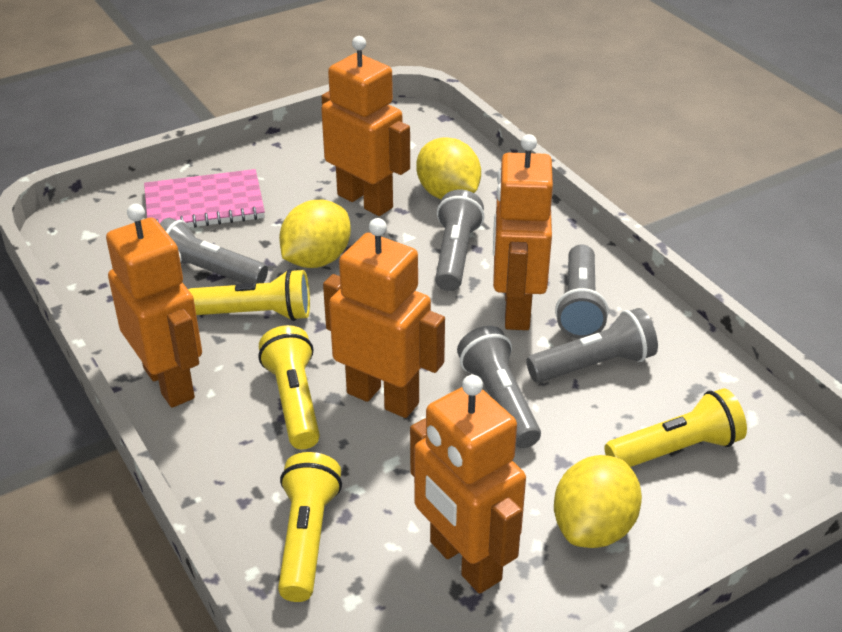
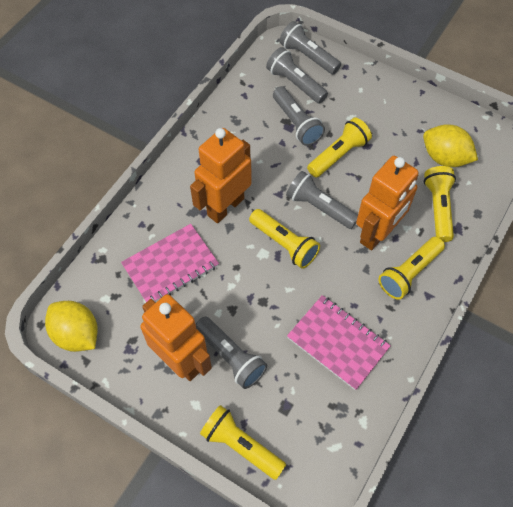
orange robot: [106,204,202,408] [321,36,410,216] [323,218,445,418] [410,375,526,594] [493,134,553,330] = 5 -> [140,294,212,381] [190,128,252,223] [356,156,419,250] = 3
pink notebook: [144,169,265,228] = 1 -> [121,224,219,303] [287,295,391,390] = 2
yellow flashlight: [188,269,310,321] [258,325,320,449] [278,452,342,602] [604,388,747,467] = 4 -> [200,405,286,480] [249,209,320,269] [307,118,372,177] [378,237,445,300] [424,166,456,242] = 5
yellow lemon: [279,200,351,268] [416,137,481,199] [554,455,642,548] = 3 -> [45,301,98,352] [423,124,478,167] = 2

